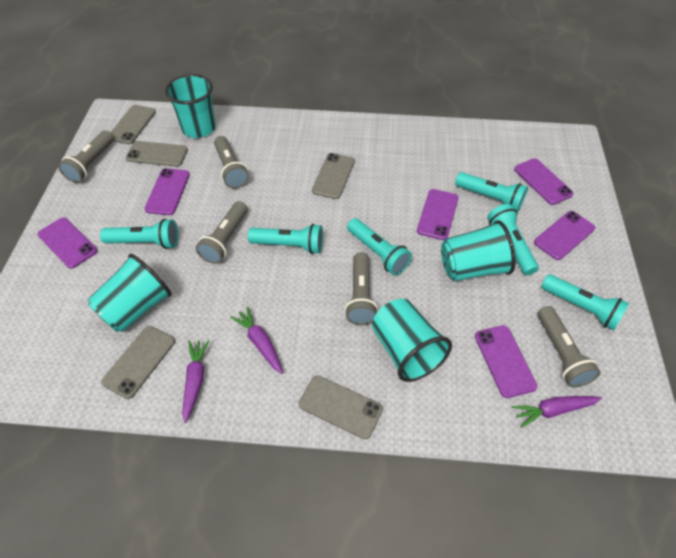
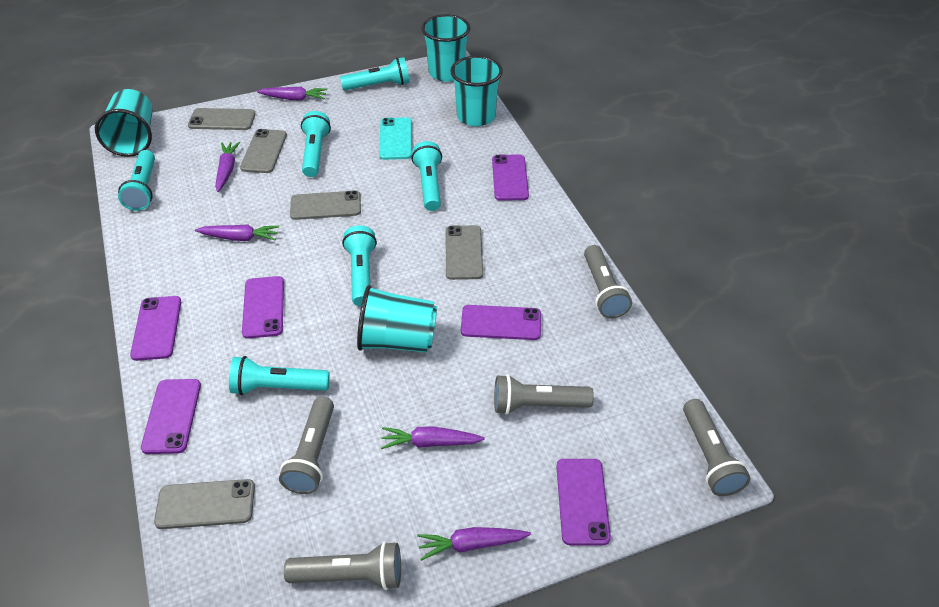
purple carrot: [182,340,210,423] [230,307,283,374] [512,396,602,428] = 3 -> [195,225,279,241] [215,142,240,192] [257,87,327,101] [381,426,485,449] [417,527,531,561] = 5
turquoise phone: none = 0 -> [379,117,412,160] = 1

